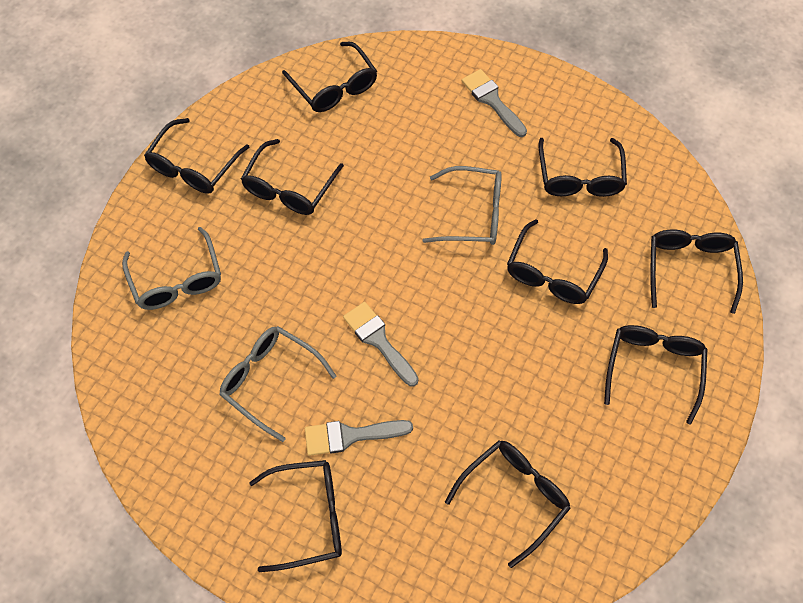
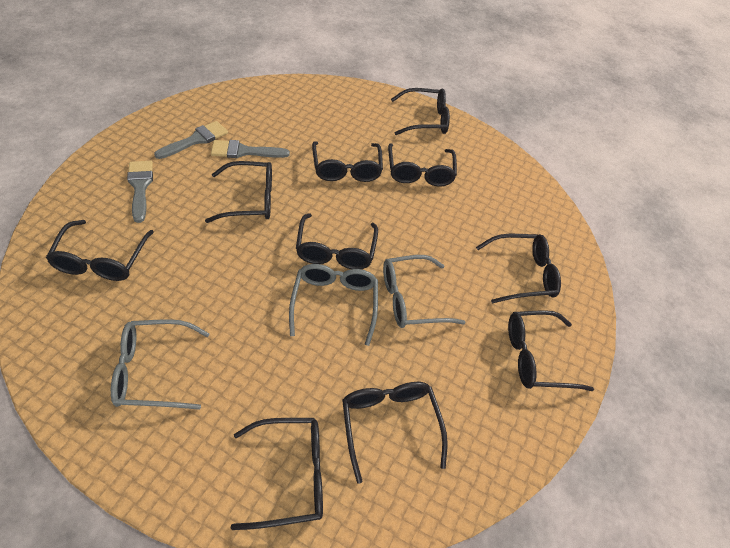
black glasses: [144,118,249,194] [241,139,344,215] [249,460,342,572] [282,42,377,112] [445,440,571,568] [507,219,608,304] [538,138,627,197] [604,325,707,424] [650,230,743,314] = 9 -> [46,220,154,281] [205,161,272,223] [231,418,323,530] [296,213,378,269] [312,142,383,182] [342,382,448,484] [388,143,457,186] [391,88,450,135] [476,234,561,303] [508,310,594,391] = 10

